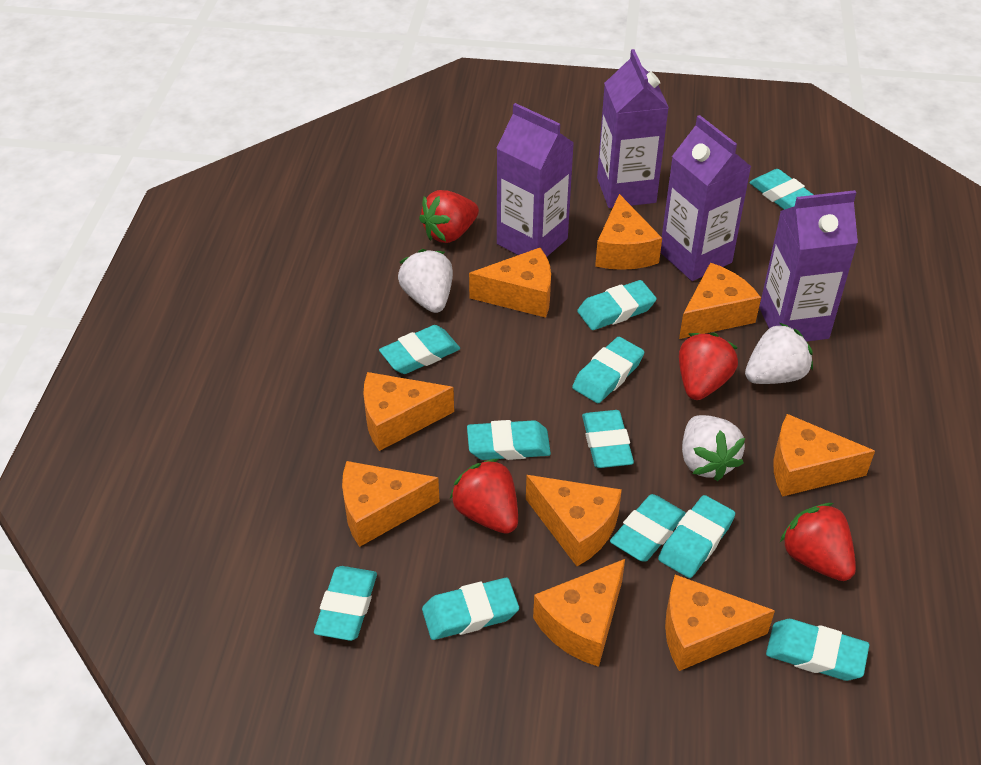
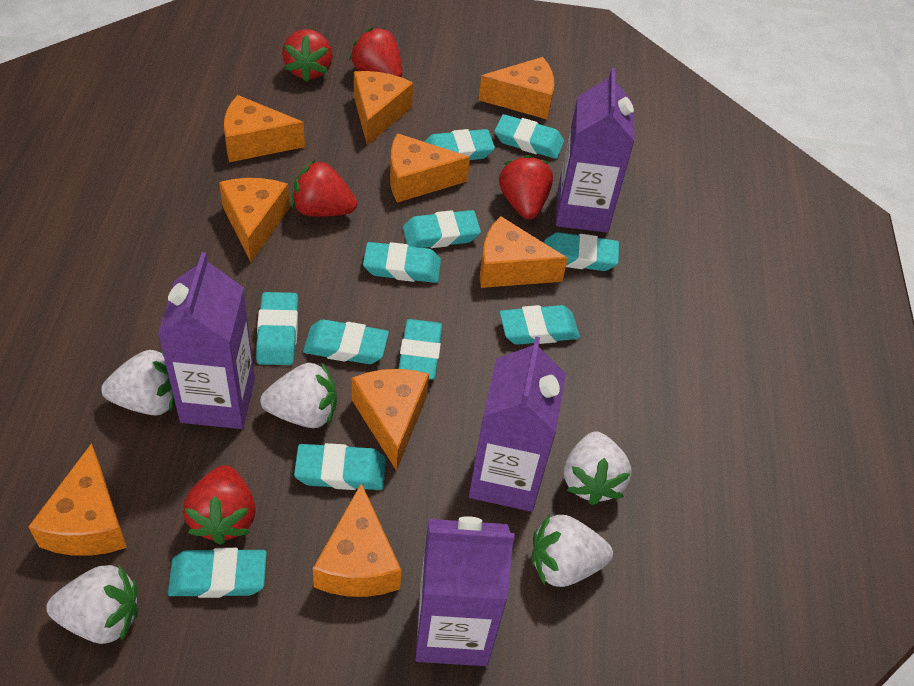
red strawberry: [419,190,479,243] [450,459,518,534] [679,333,738,400] [780,503,856,581] = 4 -> [183,465,256,545] [282,29,333,82] [292,160,357,217] [349,27,402,77] [499,155,553,220] = 5
white strawberry: [398,249,453,313] [682,415,745,481] [745,323,813,384] = 3 -> [46,565,138,644] [101,350,175,415] [260,362,337,428] [532,514,613,587] [564,432,632,505] = 5

